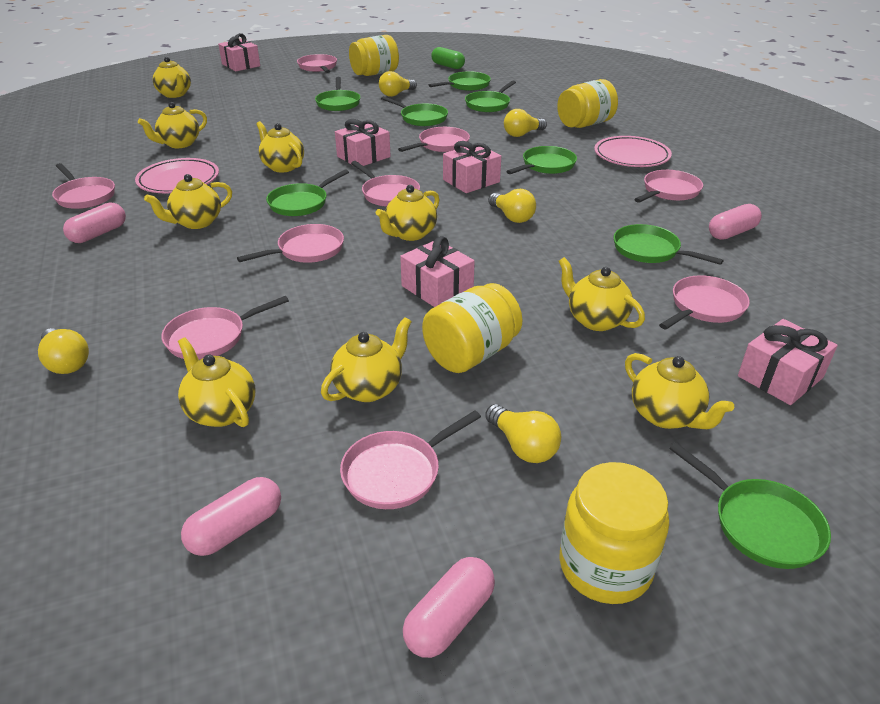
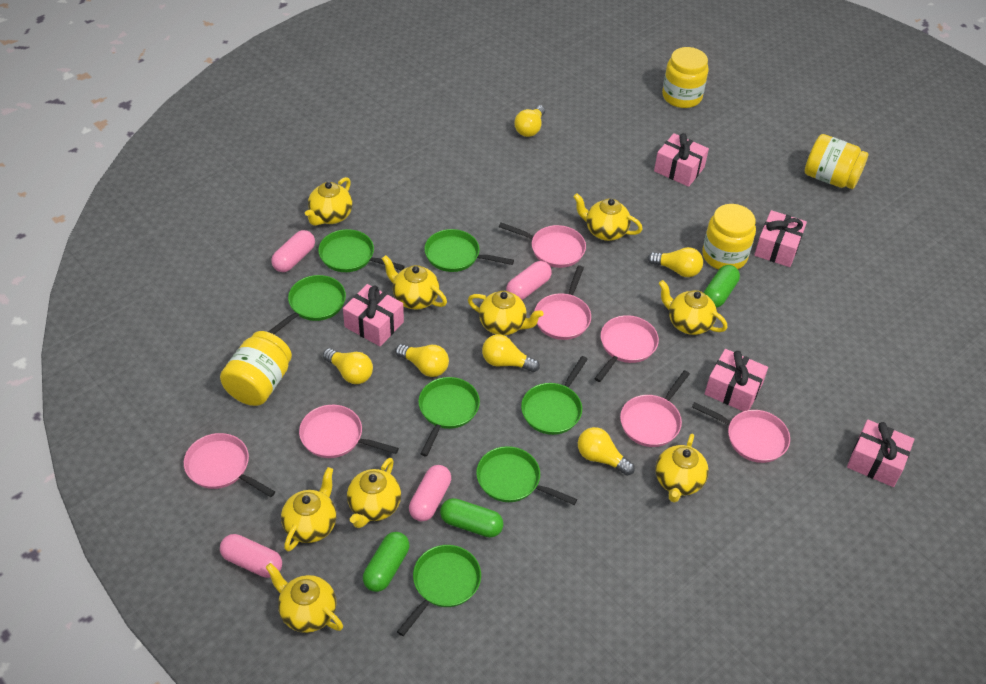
green capsule: [431,47,465,69] = 1 -> [363,532,409,592] [440,498,504,538] [704,265,740,308] = 3
green pan: [266,169,349,216] [315,77,360,111] [381,96,448,126] [429,71,491,91] [465,81,516,112] [506,146,577,174] [613,224,724,265] [669,443,831,569] = 8 -> [268,275,346,334] [318,229,405,272] [397,545,481,636] [418,377,480,456] [424,229,514,272] [476,446,577,505] [521,356,588,435] = 7
pink pan: [52,163,115,209] [161,296,289,360] [237,224,344,263] [297,54,337,73] [340,410,481,509] [351,161,420,207] [398,127,470,152] [634,170,703,203] [659,275,750,329] = 9 -> [184,433,275,497] [299,405,399,458] [499,222,586,268] [534,265,591,340] [594,315,659,382] [620,370,690,447] [692,402,790,463] = 7
pink plate: [135,158,219,194] [594,136,672,167] = 2 -> none = 0
yellow light bulb: [38,328,89,374] [379,71,417,97] [485,404,561,463] [488,189,536,223] [504,109,547,137] = 5 -> [323,348,373,384] [395,344,449,377] [482,334,540,372] [514,105,545,137] [578,427,635,475] [648,247,703,277] = 6

